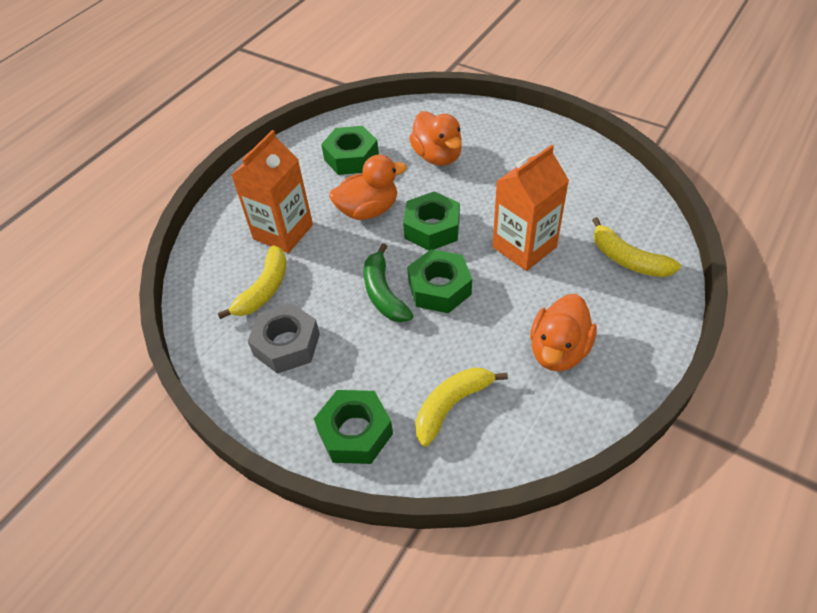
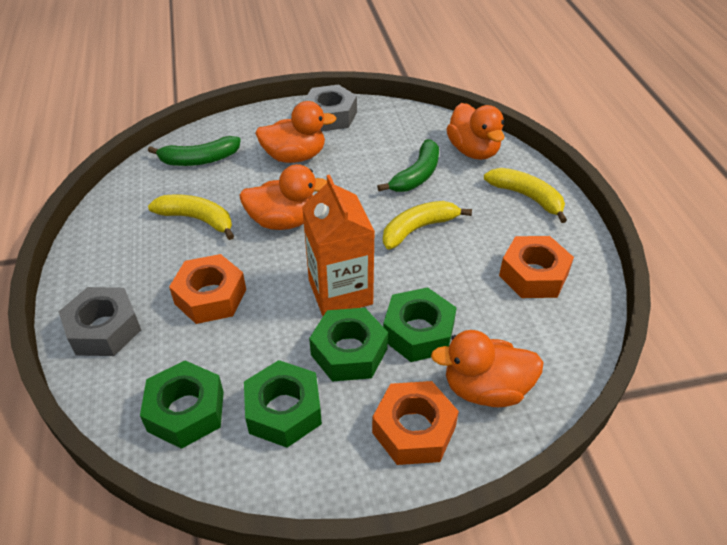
green banana: [364,243,413,322] = 1 -> [148,136,241,166] [377,139,439,192] = 2
grey nut: [248,303,320,374] = 1 -> [59,287,141,356] [304,85,357,131] = 2
orange carton: [231,130,313,253] [492,145,569,271] = 2 -> [302,175,375,316] = 1
orange duck: [329,155,407,220] [409,111,462,166] [530,294,597,372] = 3 -> [239,164,327,230] [255,101,337,163] [431,330,544,407] [447,103,505,160] = 4
orange nut: none = 0 -> [169,254,246,324] [372,381,459,465] [499,236,574,298] = 3

